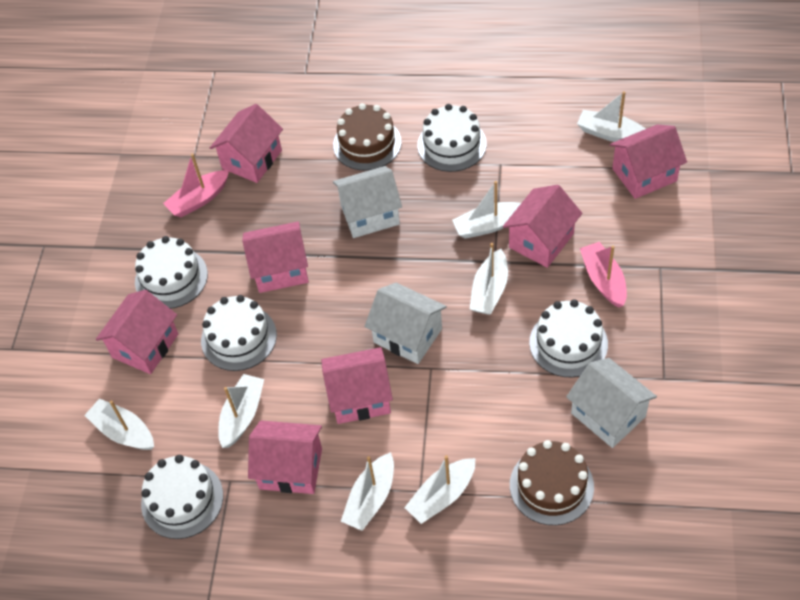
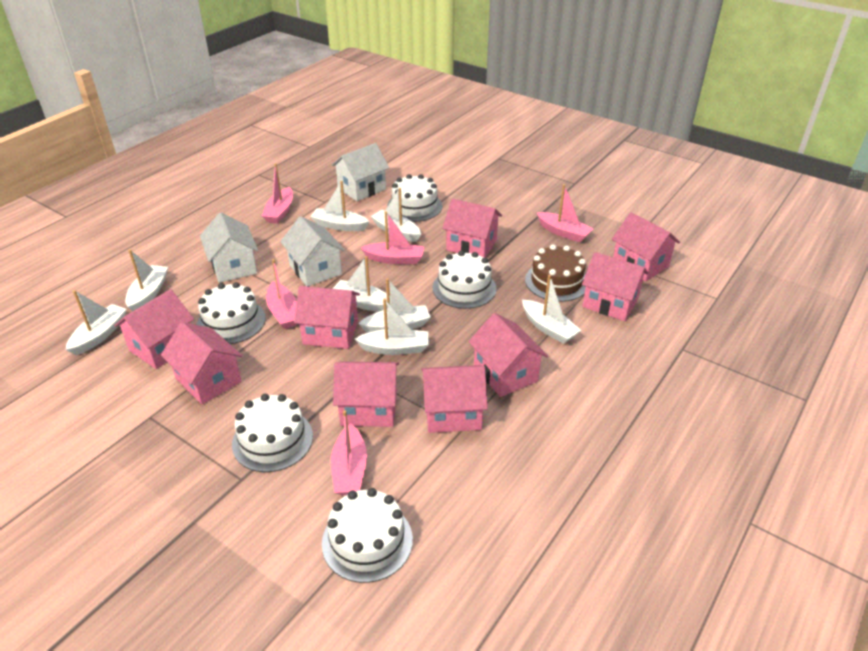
brown cake: [333,103,402,171] [510,440,594,525] = 2 -> [525,244,586,302] = 1
pink boat: [163,154,229,217] [580,242,627,307] = 2 -> [262,163,293,224] [266,259,297,329] [331,410,367,495] [360,211,424,264] [536,184,593,242] = 5
pink house: [96,290,178,374] [210,104,283,183] [242,221,309,293] [248,421,322,494] [321,347,393,424] [503,185,582,268] [610,125,687,199] = 7 -> [114,289,194,369] [161,322,242,405] [294,286,360,349] [333,362,399,427] [421,365,488,433] [442,199,502,258] [468,313,548,397] [582,252,648,321] [612,212,680,281] = 9
white boat: [84,398,154,450] [218,374,264,448] [341,452,394,531] [404,455,476,524] [452,181,521,239] [470,243,508,315] [577,91,646,142] = 7 -> [66,290,127,355] [125,249,168,311] [310,181,370,231] [332,256,391,312] [355,298,429,355] [358,278,431,333] [370,188,421,242] [522,275,582,344] = 8

